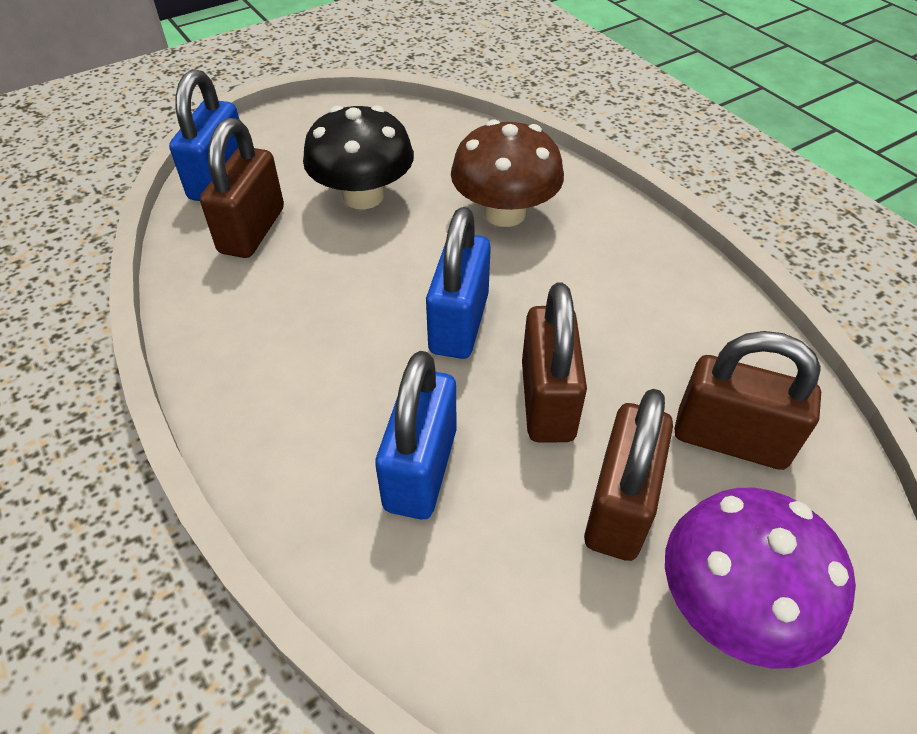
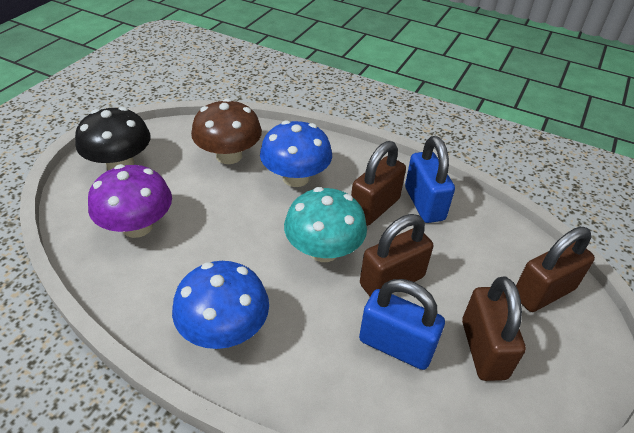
blue mushroom: none = 0 -> [172,261,269,349] [260,120,332,187] = 2
blue padlock: [169,69,239,201] [375,351,456,519] [426,207,491,359] = 3 -> [359,279,445,370] [405,136,455,223] = 2
turquoise mushroom: none = 0 -> [284,187,367,262] = 1

